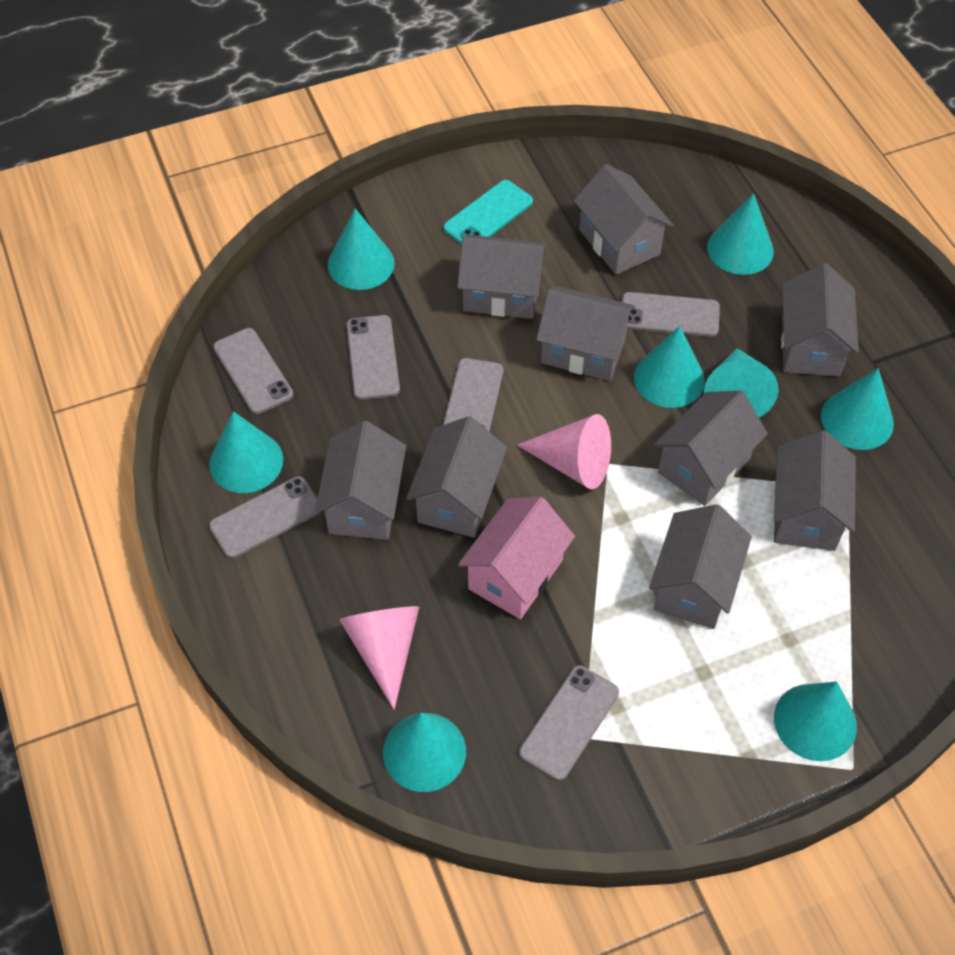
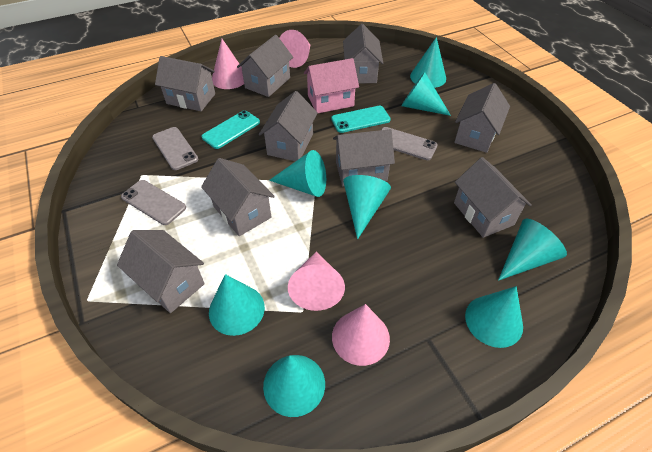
grey phone: [209,476,321,558] [213,328,293,414] [346,315,400,400] [443,358,503,432] [519,666,619,780] [622,292,720,337] = 6 -> [121,180,186,225] [152,127,198,170] [381,127,438,160] = 3
pink cone: [339,606,419,710] [517,414,611,489] = 2 -> [212,39,244,89] [279,30,310,68] [288,252,345,311] [332,304,390,366] = 4
turquoise phone: [443,180,533,244] = 1 -> [202,110,260,149] [331,106,391,133] = 2

